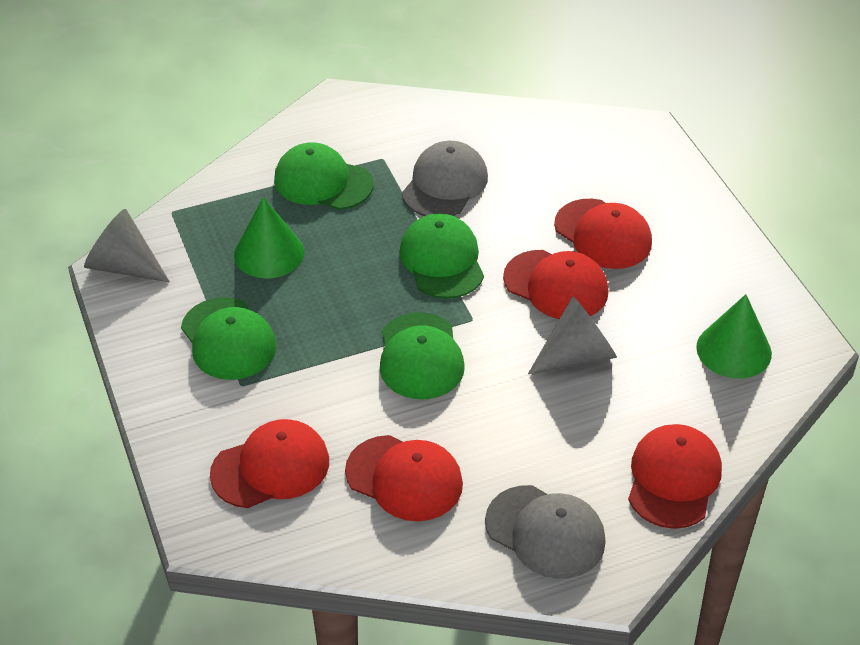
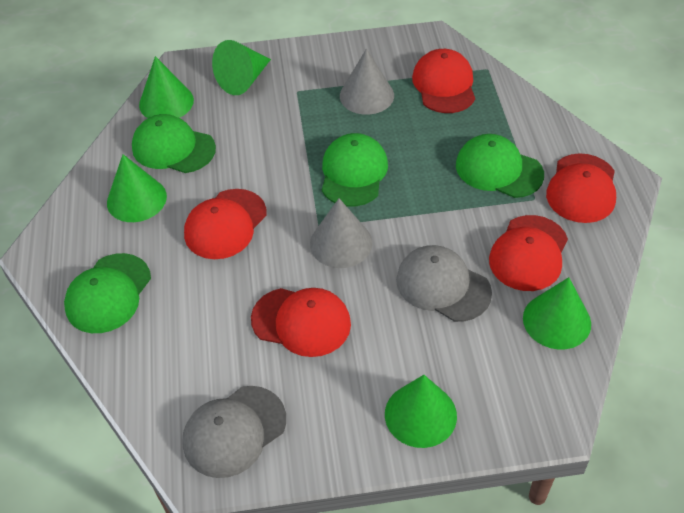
green cone: [234,197,304,278] [696,294,772,379] = 2 -> [107,154,167,222] [139,56,194,118] [212,40,271,95] [385,375,457,448] [523,277,591,349] = 5

